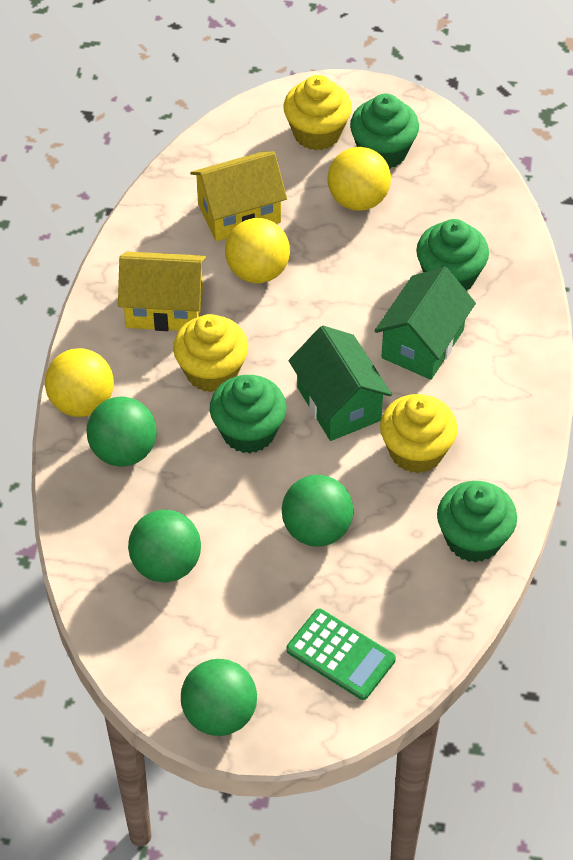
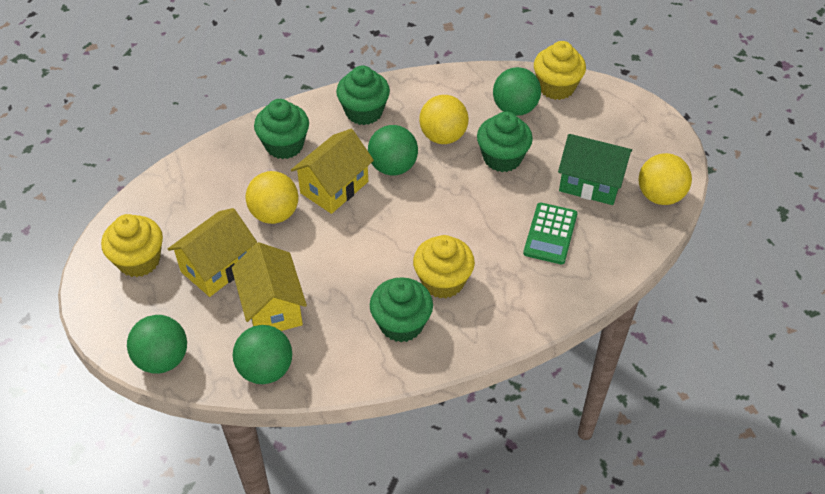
green house: [289,326,392,441] [375,267,476,380] = 2 -> [558,134,632,205] = 1
yellow house: [118,252,206,331] [190,152,287,241] = 2 -> [168,208,257,297] [232,242,307,331] [291,129,374,214] = 3

